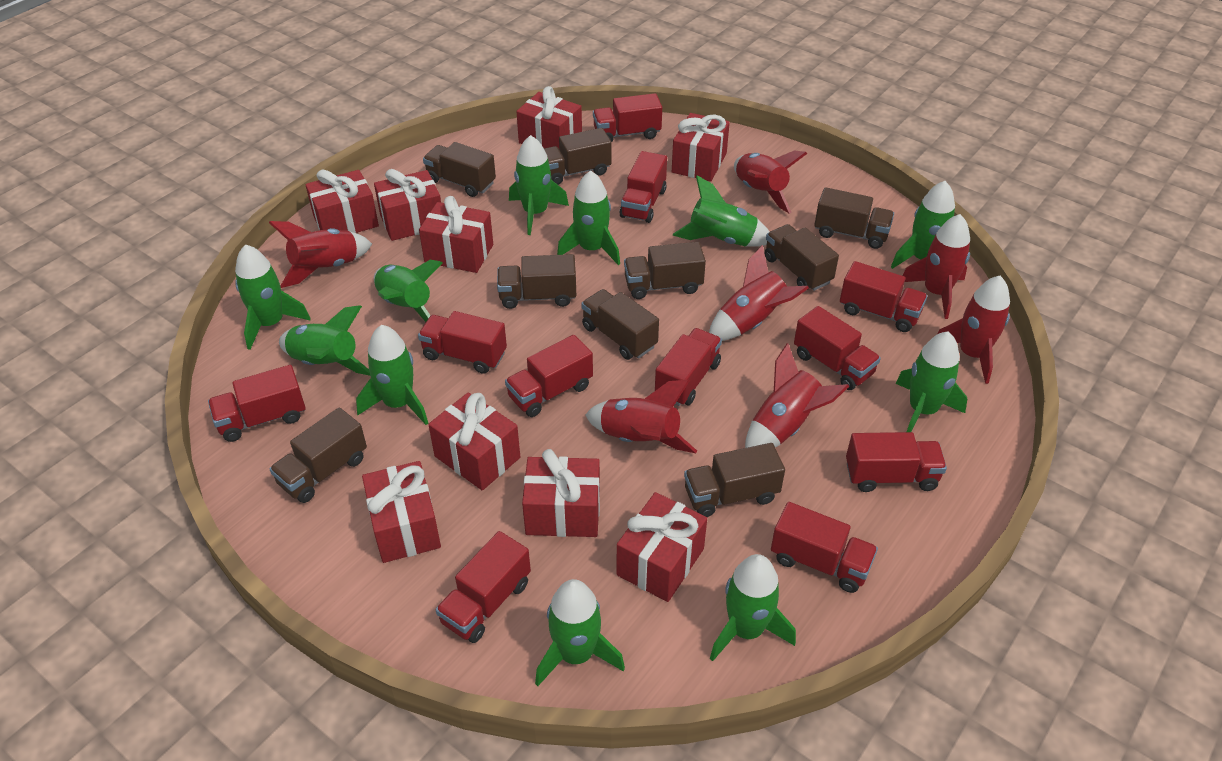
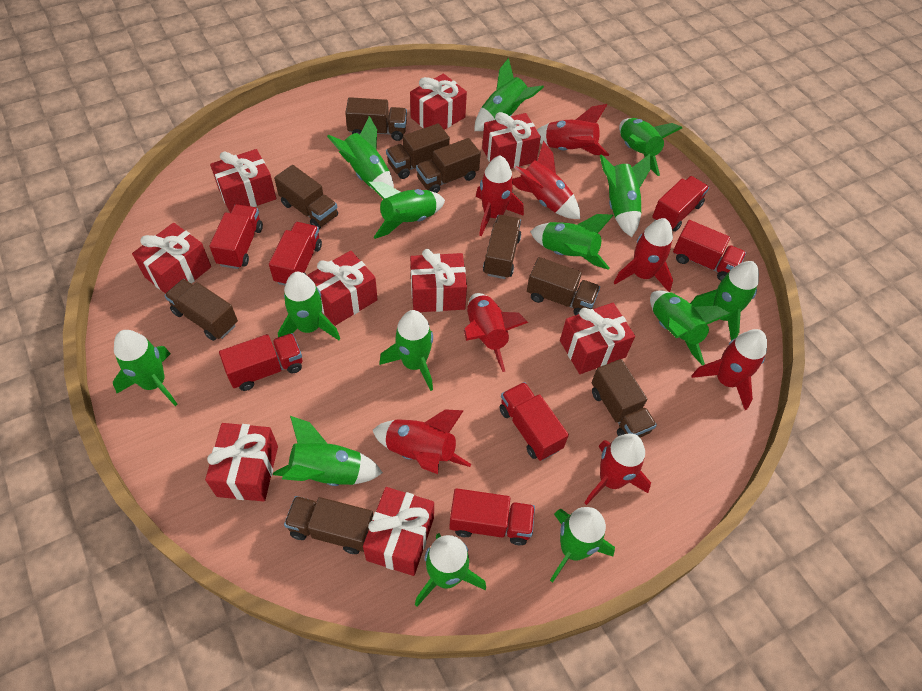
green rocket: [235,244,311,350] [279,305,370,376] [356,325,428,425] [374,260,443,322] [509,135,569,235] [535,579,625,686] [557,171,620,265] [673,175,770,247] [710,554,796,661] [891,181,955,269] [896,331,967,432] = 11 -> [113,330,177,406] [273,416,383,486] [278,272,340,340] [327,116,394,189] [368,182,445,239] [379,310,433,391] [415,533,486,607] [474,58,544,131] [530,214,614,270] [550,507,615,583] [600,154,651,237] [619,118,682,176] [650,290,731,366] [690,261,759,341] = 14
red rocket: [269,221,372,288] [585,380,697,453] [709,245,809,341] [734,150,807,214] [745,343,849,448] [902,214,970,319] [937,276,1010,384] = 7 -> [373,410,471,474] [464,293,528,372] [476,155,524,236] [512,141,580,219] [537,104,609,156] [584,434,651,505] [614,218,673,292] [691,329,767,410] = 8
red truck: [208,365,306,442] [418,311,507,374] [435,531,531,643] [505,335,593,417] [593,93,662,142] [620,151,667,223] [655,328,722,406] [771,502,878,593] [794,306,881,390] [840,261,927,332] [846,432,947,492] = 11 -> [209,204,263,269] [219,333,302,391] [269,222,322,286] [449,488,535,545] [499,382,569,461] [652,176,709,232] [673,220,746,281] = 7

